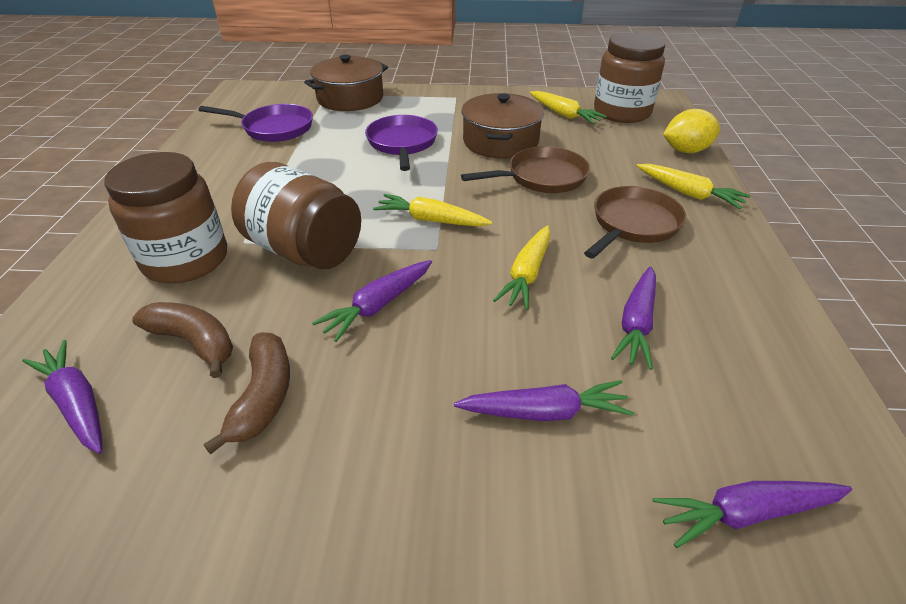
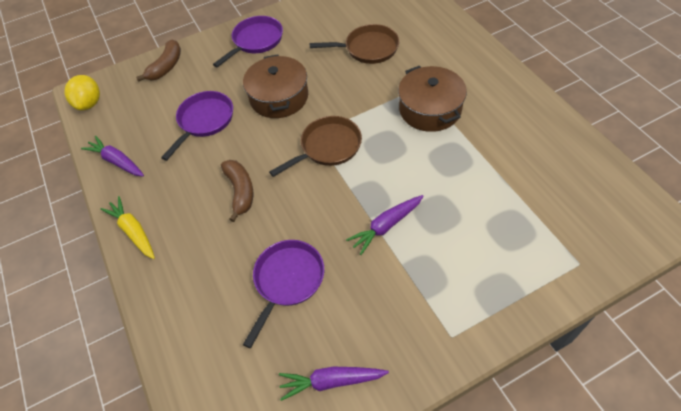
brown jar: [104,152,227,284] [231,162,361,269] [594,32,665,123] = 3 -> none = 0
purple carrot: [22,340,102,454] [312,260,432,342] [454,380,634,421] [611,266,656,370] [653,481,852,548] = 5 -> [81,136,144,176] [279,367,389,401] [346,195,424,255] = 3
purple pan: [199,104,313,142] [365,115,438,171] = 2 -> [161,91,233,161] [213,16,283,67] [243,240,324,348] = 3
yellow carrot: [373,194,492,227] [493,225,551,310] [530,91,607,124] [637,164,750,209] = 4 -> [101,196,155,259] = 1

